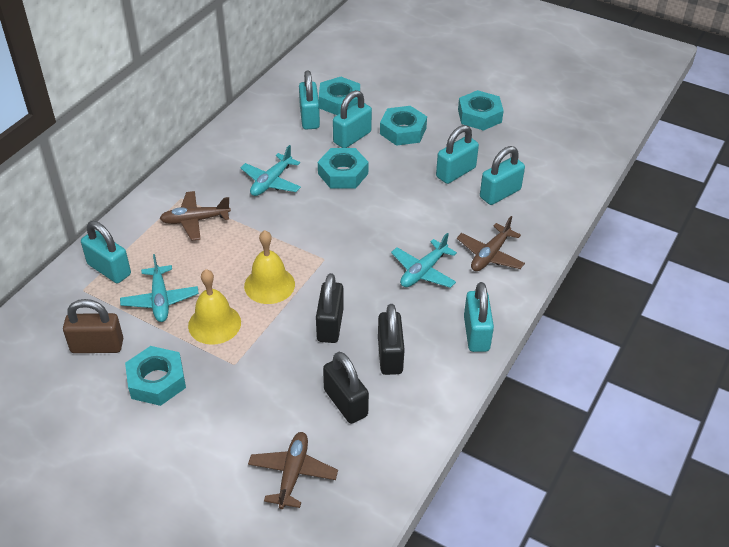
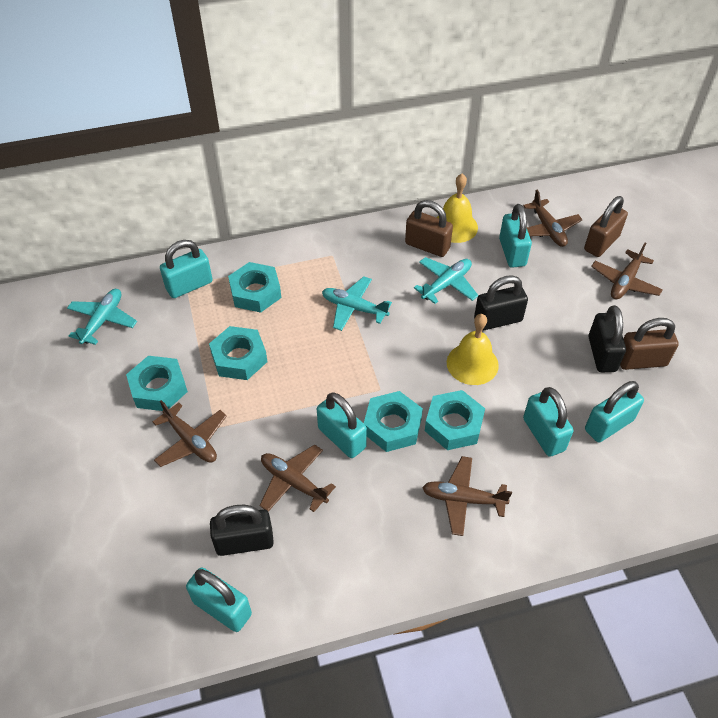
brown padlock: [63,299,123,353] = 1 -> [405,200,453,257] [584,196,628,257] [620,318,679,370] = 3
brown plane: [160,191,231,241] [248,432,338,509] [457,216,525,271] = 3 -> [153,400,227,467] [259,445,336,512] [422,456,512,536] [523,190,582,247] [591,243,663,300] = 5

